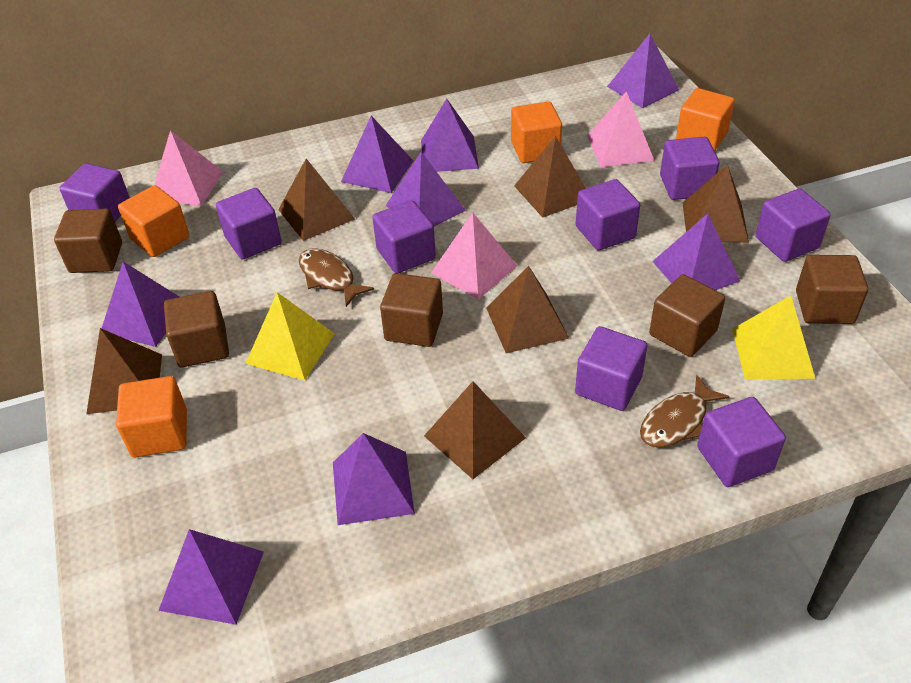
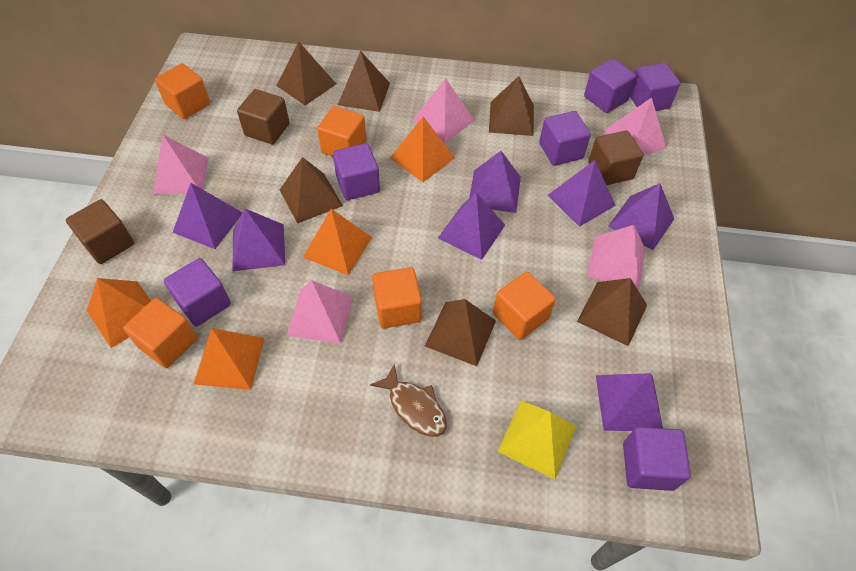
brown cube: [54,209,122,273] [164,291,229,367] [380,273,443,347] [649,274,725,357] [796,255,868,324] = 5 -> [66,199,134,264] [237,89,290,145] [588,130,643,185] = 3
brown fish: [299,249,374,307] [640,375,730,448] = 2 -> [370,363,447,437] = 1
orange cube: [116,376,187,457] [118,185,189,257] [511,101,562,163] [676,88,735,151] = 4 -> [123,298,197,368] [155,63,210,119] [317,106,366,156] [372,267,422,328] [493,272,556,340] = 5
orange pyramid: none = 0 -> [87,278,151,348] [194,328,265,390] [303,209,372,275] [390,117,455,182] = 4
pink pyramid: [154,130,223,206] [431,212,517,300] [587,91,654,167] = 3 -> [153,134,209,195] [286,280,353,344] [413,78,475,143] [587,225,645,290] [604,97,667,156] = 5
purple cube: [59,163,130,222] [216,188,282,260] [372,200,436,273] [575,326,647,411] [576,179,640,251] [660,137,719,200] [697,397,786,487] [755,188,831,262] = 8 -> [164,258,231,326] [333,143,380,200] [539,111,591,166] [584,59,637,113] [623,427,691,491] [630,62,680,111] = 6
purple pyramid: [101,262,179,347] [158,529,264,625] [333,433,415,525] [341,116,413,193] [386,152,466,227] [421,99,479,172] [607,34,679,108] [652,214,740,290] = 8 -> [173,183,243,249] [232,209,285,271] [438,192,505,260] [469,151,521,213] [548,160,616,227] [596,373,663,431] [608,183,674,250] = 7
yellow pyramid: [245,292,335,381] [732,296,815,379] = 2 -> [498,400,576,480] = 1

